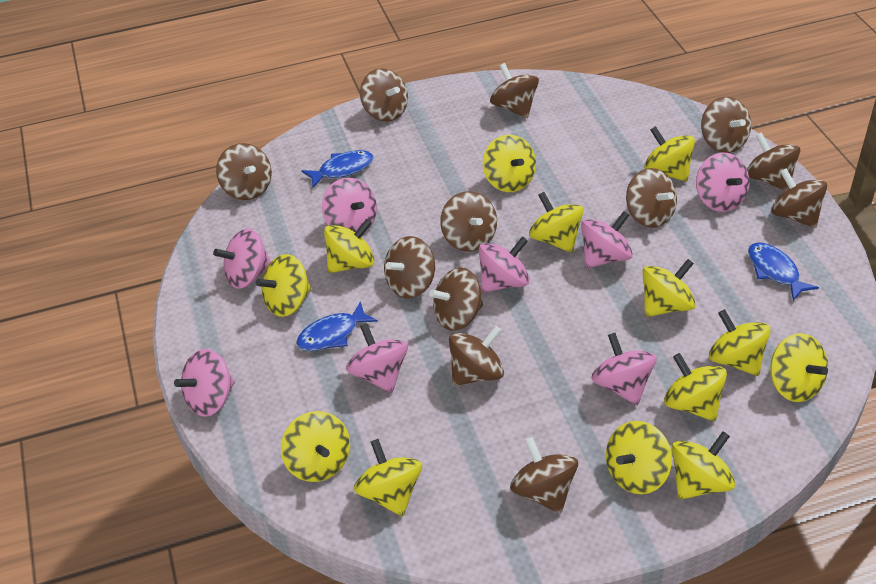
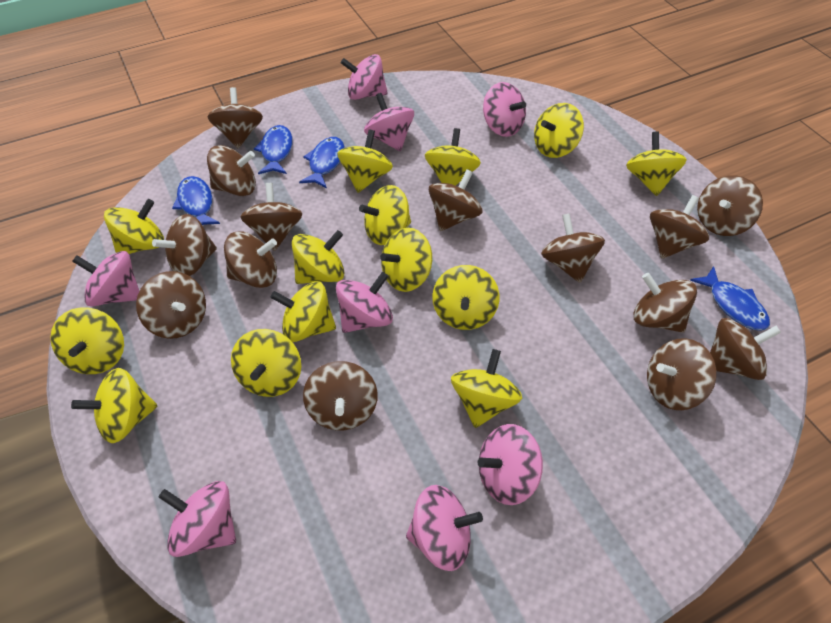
blue fish: [296,301,378,351] [301,150,374,188] [748,242,819,301] = 3 -> [172,176,220,225] [254,125,293,174] [299,137,345,188] [690,266,770,331] = 4
brown spinning top: [216,143,272,200] [360,68,408,122] [384,236,435,298] [429,267,483,331] [440,191,497,252] [449,326,504,386] [490,63,539,118] [510,437,578,514] [626,168,677,228] [701,97,751,153] [747,132,800,191] [771,168,827,228] = 12 -> [136,271,206,339] [152,214,217,276] [207,145,256,196] [208,87,263,148] [224,232,277,288] [241,183,302,251] [303,361,378,430] [429,169,482,231] [541,213,605,283] [634,273,697,333] [647,338,717,410] [650,195,709,259] [697,175,763,236] [710,318,781,380] = 14
yellow spinning top: [256,254,311,317] [281,411,350,482] [324,219,375,273] [354,439,422,517] [483,135,536,192] [529,192,584,253] [606,421,672,494] [642,259,696,317] [644,126,695,182] [664,353,727,421] [671,432,735,500] [709,309,771,376] [770,333,828,402] = 13 -> [50,307,124,374] [71,368,157,443] [104,199,164,254] [231,329,301,397] [270,281,336,342] [292,230,345,284] [337,129,393,193] [359,185,411,245] [380,228,432,292] [425,128,481,186] [433,265,499,330] [451,349,522,428] [534,103,584,158] [626,131,687,196] = 14

